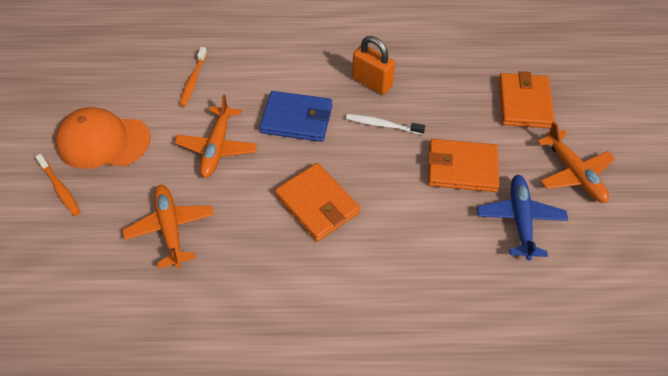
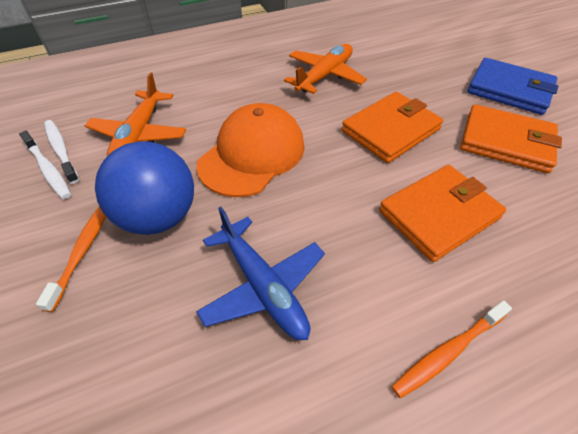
blue ball: none = 0 -> [95,141,194,235] = 1
orange padlock: [352,36,395,95] = 1 -> none = 0
orange plane: [122,185,214,269] [174,94,257,178] [537,121,615,203] = 3 -> [85,72,186,156] [284,44,367,94] = 2
white toothbrush: [346,114,425,135] = 1 -> [19,131,71,199] [44,120,79,184] = 2

